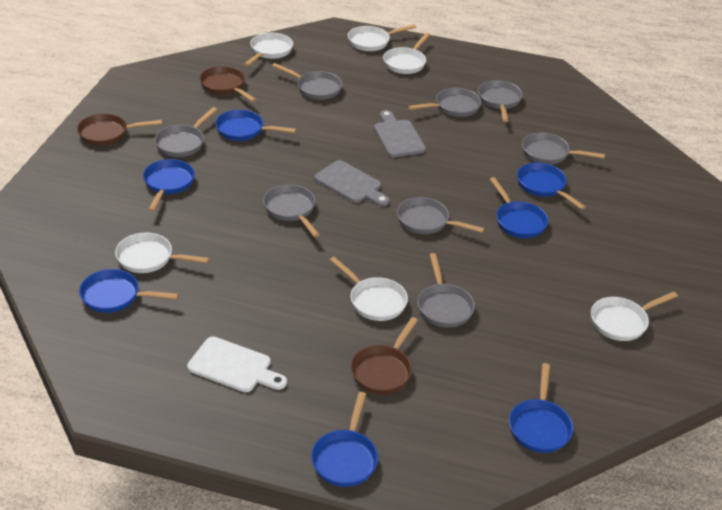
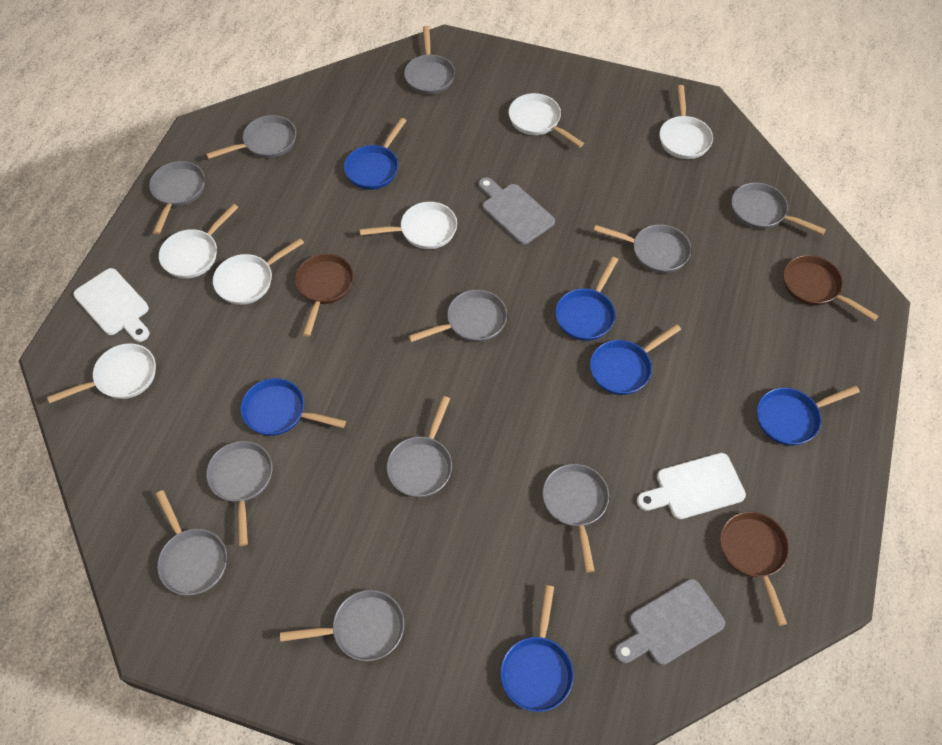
blue pan: [79,269,179,313] [143,159,195,212] [215,110,296,141] [311,392,378,487] [489,177,548,238] [509,363,573,453] [517,163,586,210] = 7 -> [241,378,346,436] [344,118,406,190] [500,585,574,712] [556,257,618,341] [590,324,681,395] [757,385,860,446] = 6
grey pan: [155,107,217,157] [263,184,320,237] [272,63,342,100] [397,197,485,234] [408,88,481,117] [417,253,475,328] [478,80,523,122] [522,132,605,164] = 8 -> [149,161,205,234] [155,490,227,595] [206,115,296,159] [206,441,273,546] [280,590,404,661] [387,396,452,498] [404,26,455,95] [408,290,507,342] [543,464,609,572] [594,224,691,273] [731,183,826,235] = 11
white cutting board: [187,336,287,392] = 1 -> [73,268,149,342] [637,453,746,519] = 2

